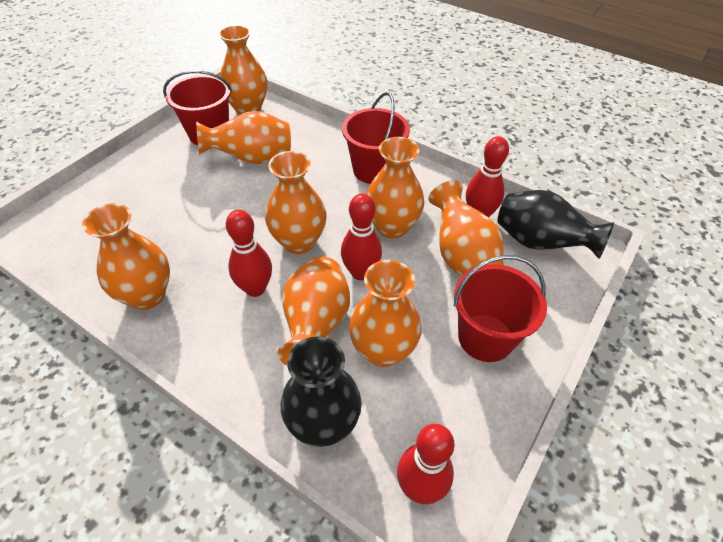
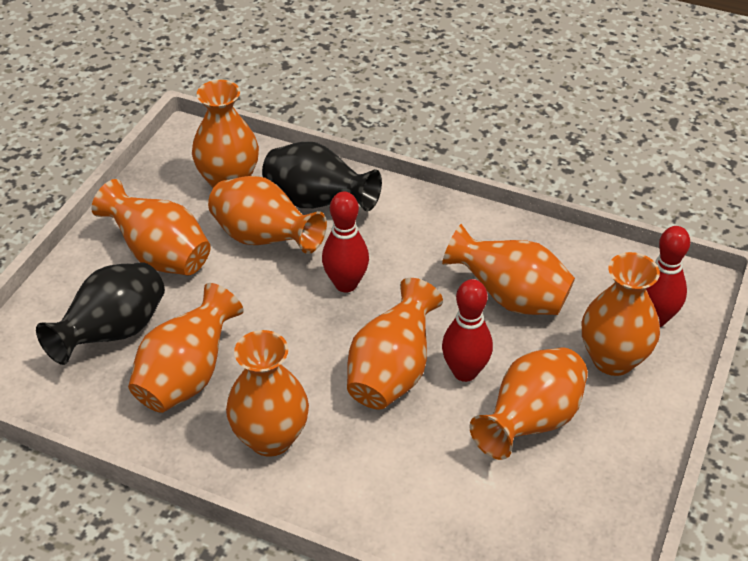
orange vase: [82,203,170,310] [196,111,291,164] [218,25,268,115] [265,151,326,254] [278,256,350,366] [349,260,422,367] [366,137,424,238] [428,181,504,277] = 8 -> [91,179,211,276] [128,283,244,413] [192,80,259,188] [208,176,327,254] [226,330,309,457] [347,278,443,410] [442,224,575,315] [470,347,588,460] [582,252,660,376] = 9
red bowling pin: [226,210,272,297] [341,193,382,280] [397,424,454,504] [466,136,509,217] = 4 -> [322,192,369,293] [442,279,493,382] [646,226,690,327] = 3
red bucket: [163,70,232,146] [342,92,410,184] [454,255,547,362] = 3 -> none = 0

